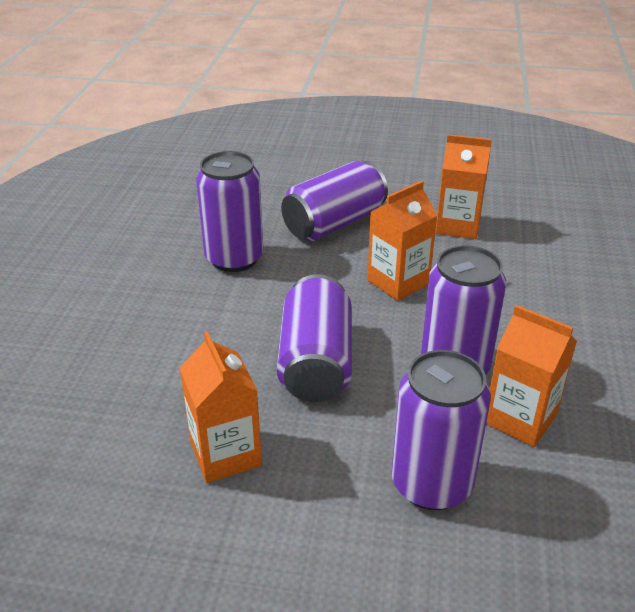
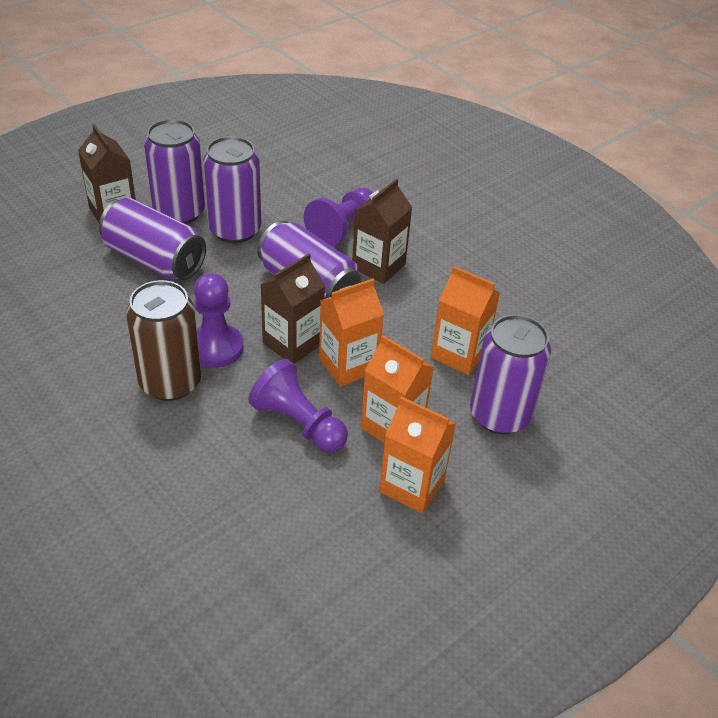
brown can: none = 0 -> [126,280,201,401] = 1
brown carton: none = 0 -> [78,124,136,223] [261,253,325,364] [352,178,412,284] = 3
purple pawn: none = 0 -> [194,273,243,368] [248,359,348,452] [304,188,373,246] = 3

